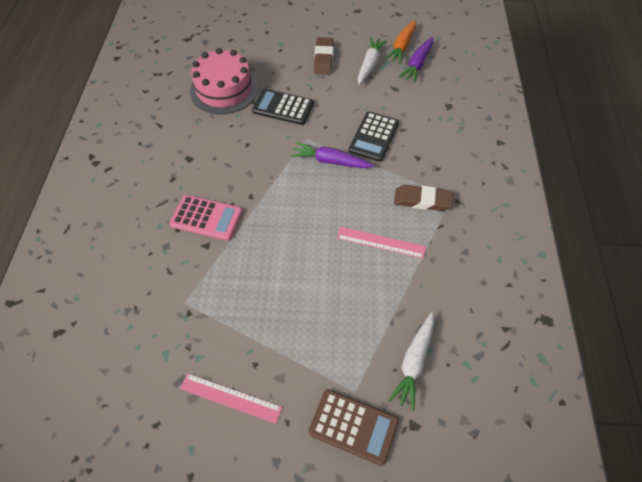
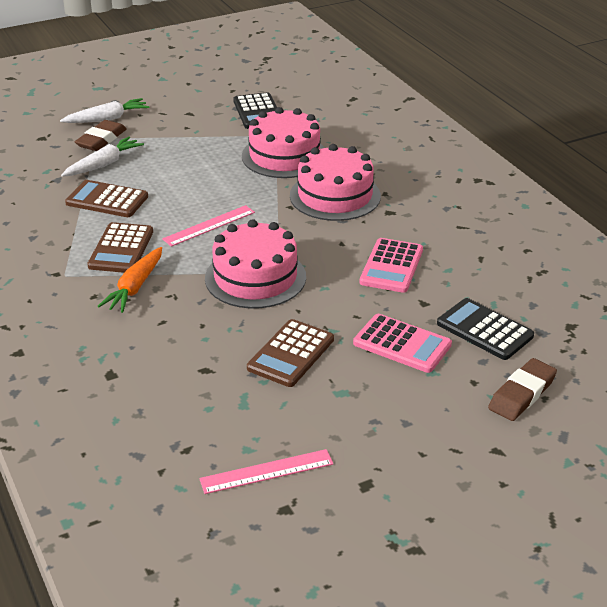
brown calculator: [309,389,399,466] = 1 -> [65,180,148,217] [87,222,153,273] [247,319,334,387] = 3
pink cake: [190,48,258,114] = 1 -> [205,219,306,309] [242,107,325,178] [290,144,381,221] = 3
pink calculator: [170,195,243,241] = 1 -> [353,314,452,373] [360,238,423,293] = 2
purple carrot: [291,142,374,168] [399,37,433,83] = 2 -> none = 0

